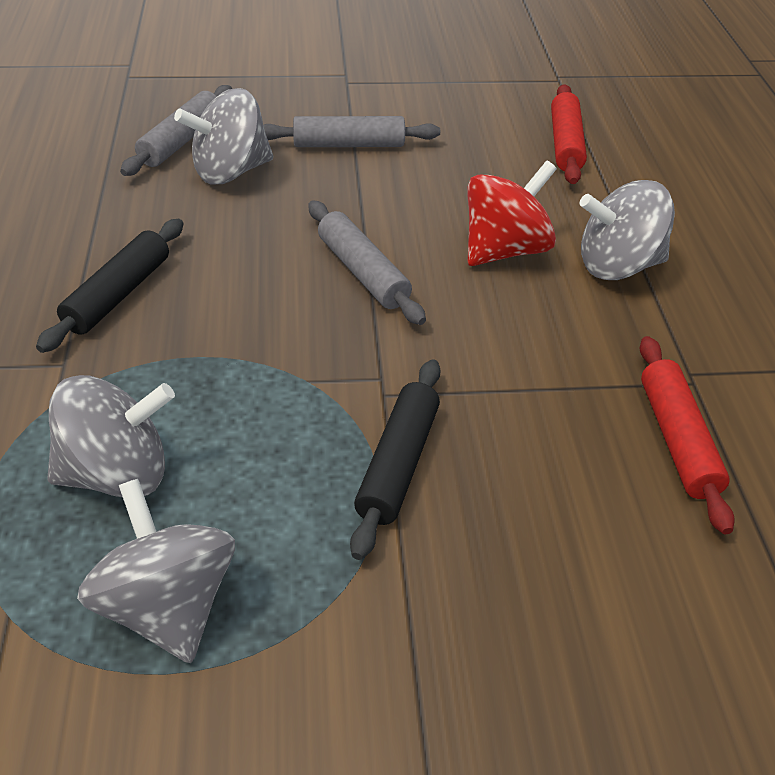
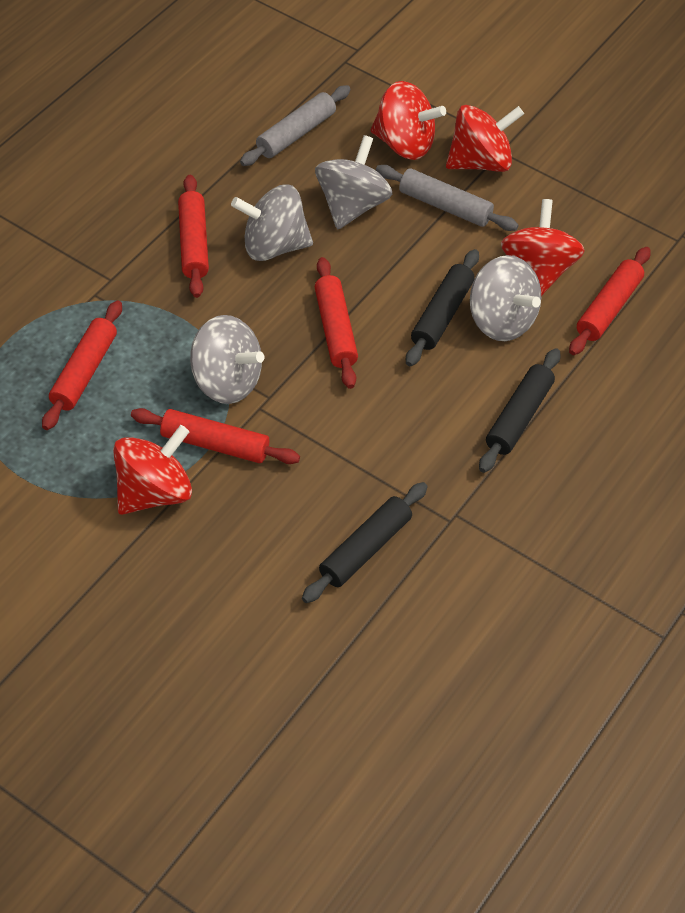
black rolling pin: [36,219,183,353] [350,359,441,560] = 2 -> [302,482,428,603] [406,249,479,366] [479,348,561,473] = 3
grey rolling pin: [120,85,232,176] [263,116,440,147] [308,200,426,325] = 3 -> [240,85,350,166] [376,165,518,231] = 2
red rolling pin: [551,84,587,184] [639,336,735,534] = 2 -> [42,300,122,430] [131,408,300,464] [178,175,209,298] [315,257,358,389] [569,247,651,355] = 5
red spinning top: [467,161,557,266] = 1 -> [113,425,192,515] [371,81,446,160] [446,105,524,172] [501,199,585,296] = 4

